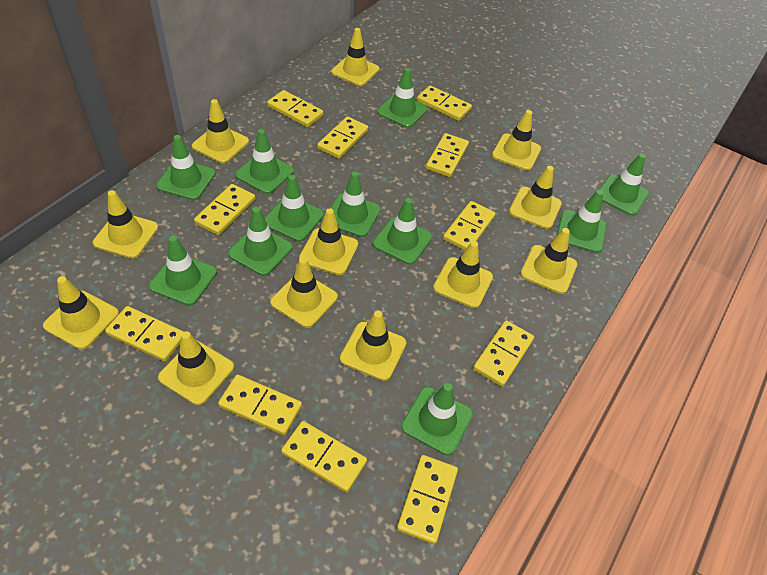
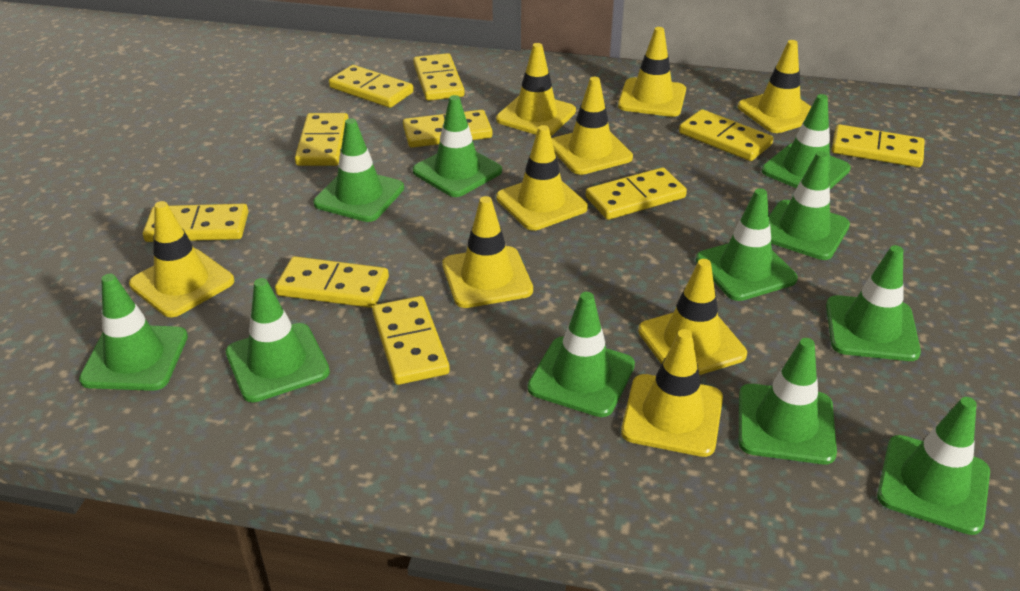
yellow domino: [105,306,184,362] [194,184,256,235] [218,374,302,435] [267,90,324,128] [281,421,367,493] [317,116,369,159] [397,455,458,544] [417,85,472,121] [426,133,469,177] [443,201,496,251] [473,320,534,387] = 11 -> [143,204,248,242] [275,256,389,308] [295,113,349,166] [329,65,414,108] [372,296,450,385] [403,110,492,148] [413,53,465,101] [586,167,687,220] [679,109,773,161] [831,124,925,168] = 10
yellow traffic cone: [43,276,119,349] [93,190,159,259] [158,331,234,405] [192,99,249,163] [270,257,338,328] [299,208,358,275] [331,28,379,86] [340,310,407,381] [433,241,493,308] [492,110,541,171] [509,166,562,229] [520,228,577,294] = 12 -> [129,201,234,317] [442,196,533,308] [496,43,576,136] [496,125,588,231] [552,77,633,175] [618,27,686,117] [621,329,723,457] [638,259,747,375] [738,40,811,133] = 9

